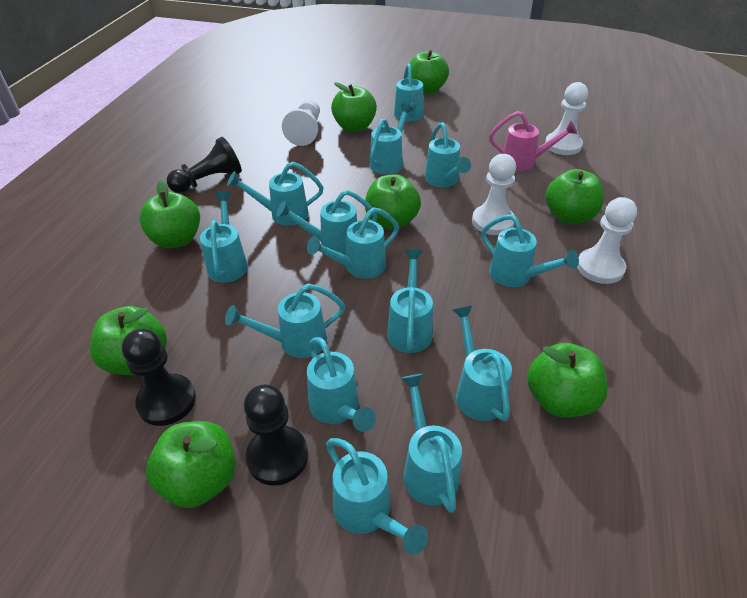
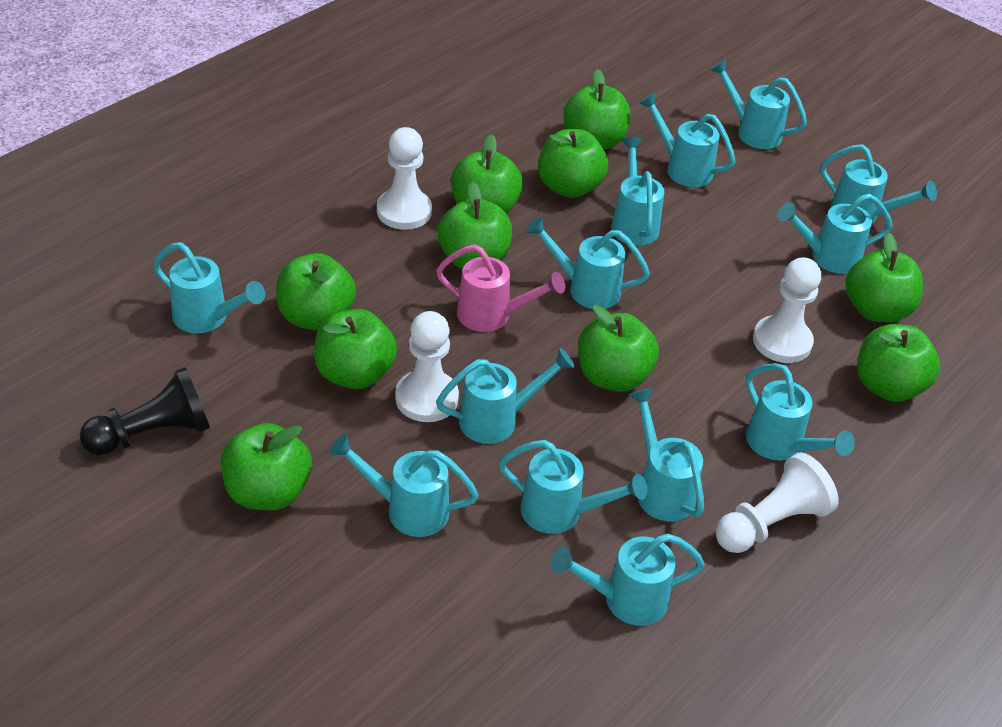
black pawn: [122,329,196,426] [167,137,242,193] [244,384,308,486] = 3 -> [80,367,210,455] = 1
green apple: [90,306,167,375] [139,179,200,248] [146,421,236,508] [331,82,377,132] [365,174,421,230] [410,50,449,94] [527,343,608,418] [546,169,604,224] = 8 -> [221,423,312,510] [276,253,356,330] [314,309,397,389] [438,182,512,270] [451,134,523,214] [538,129,608,198] [563,69,630,150] [578,305,659,392] [845,233,923,322] [857,324,940,402] = 10
turquoise watering can: [200,192,248,283] [225,283,345,358] [227,162,324,226] [276,190,377,255] [307,208,399,279] [307,337,376,432] [326,438,428,555] [370,103,414,175] [387,249,433,353] [394,63,424,121] [401,374,462,513] [425,122,471,187] [453,305,512,421] [481,214,579,287] = 14 -> [153,242,265,333] [329,434,479,537] [436,348,575,444] [499,440,647,534] [526,217,650,309] [550,534,705,626] [611,137,664,246] [629,388,704,521] [639,93,736,187] [710,59,807,149] [746,363,855,460] [777,194,893,274] [820,144,937,224] = 13

